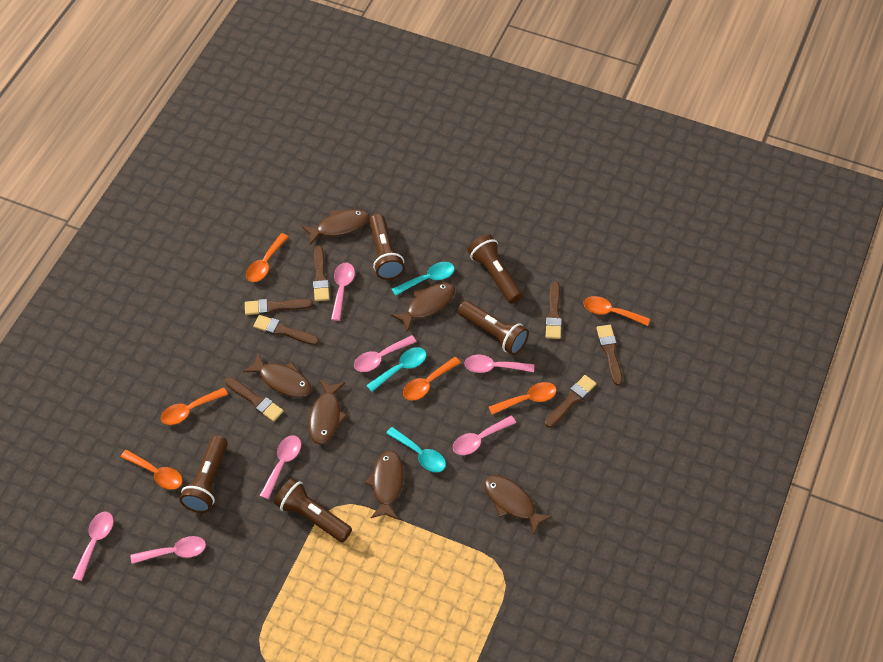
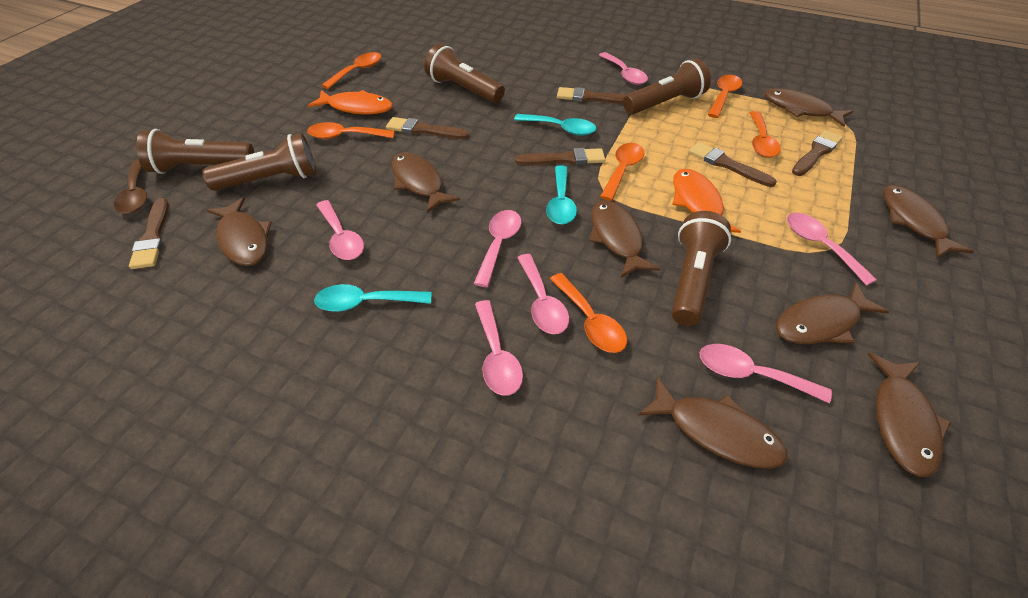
brown brush: [225,377,284,422] [245,299,313,315] [253,315,319,345] [313,245,330,301] [545,375,596,427] [546,281,562,339] [597,325,622,386] = 7 -> [129,198,169,269] [386,117,469,139] [515,148,605,165] [557,87,626,104] [688,142,777,187] [792,130,843,176] = 6
brown fish: [243,353,312,398] [302,209,370,245] [308,380,347,444] [365,450,404,520] [391,283,455,332] [485,475,553,534] = 6 -> [207,197,272,266] [392,152,460,213] [589,200,660,278] [638,377,788,469] [764,88,853,127] [776,282,890,344] [868,353,951,477] [883,185,974,259] = 8
brown spoon: none = 0 -> [114,159,147,214] = 1
orange fish: none = 0 -> [308,90,393,114] [672,169,741,233] = 2

